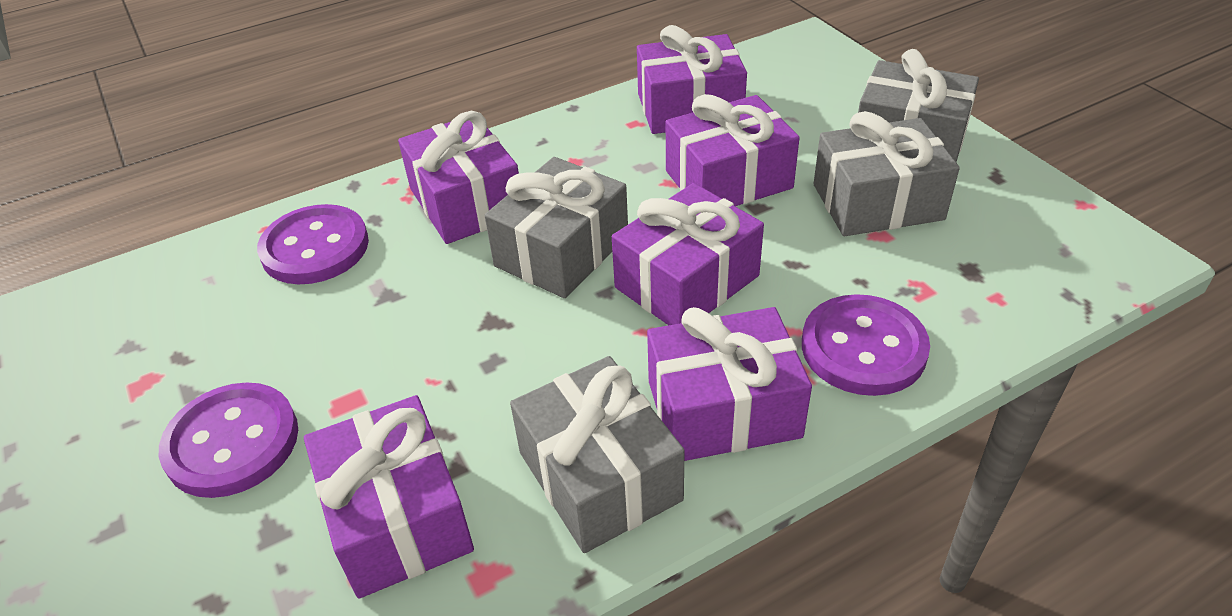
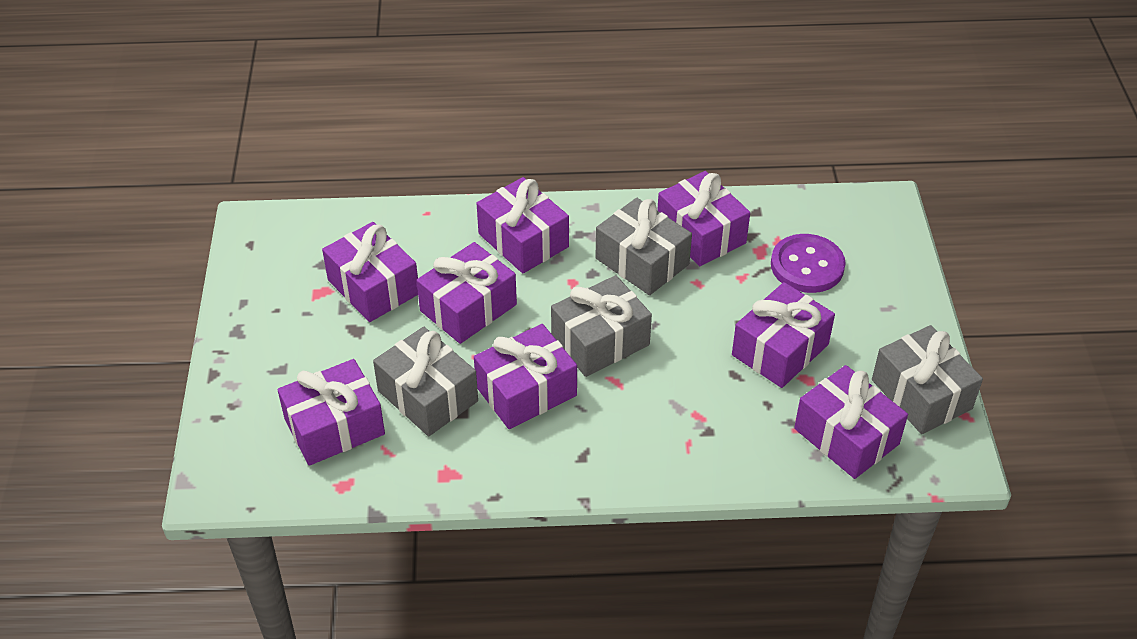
purple button: [159,382,298,498] [257,204,369,284] [802,294,930,396] = 3 -> [771,234,846,293] = 1
purple gift: [304,395,474,598] [398,111,519,244] [612,183,764,325] [637,25,747,134] [647,307,812,461] [666,94,800,206] = 6 -> [278,359,385,466] [322,222,418,322] [416,242,517,344] [474,324,577,429] [477,177,569,273] [657,171,750,266] [732,282,835,388] [794,365,908,479] = 8

